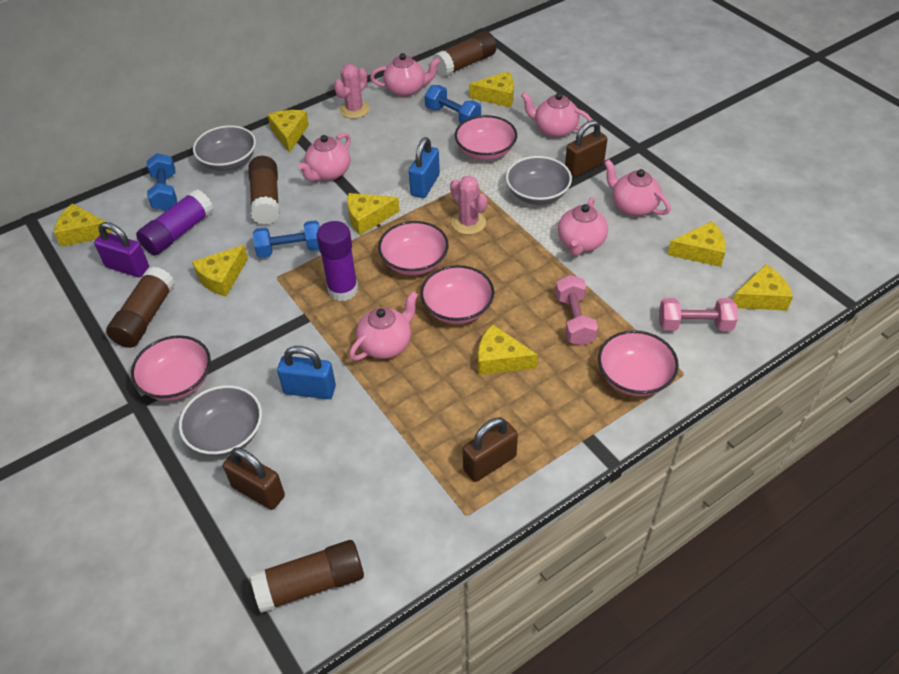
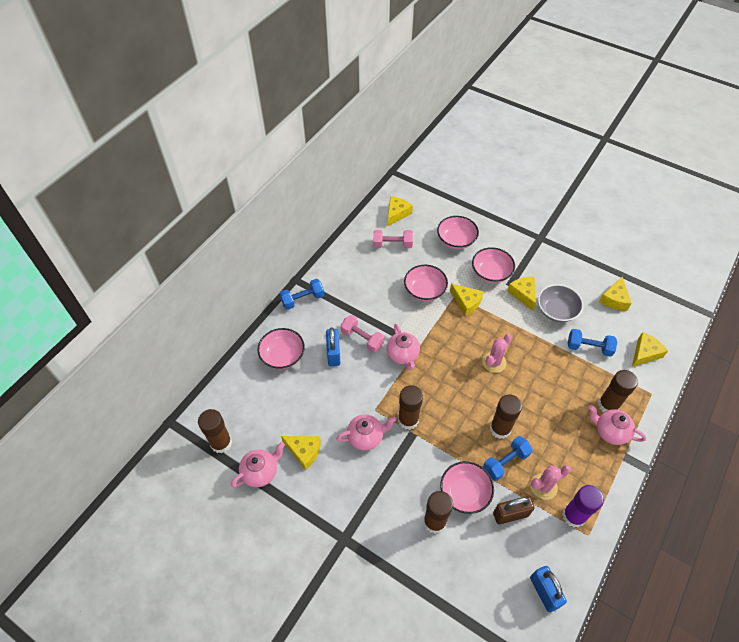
brown glue stick: [106,267,175,348] [248,156,280,225] [250,540,364,613] [433,31,497,77] = 4 -> [198,409,232,453] [398,385,423,430] [423,491,453,533] [490,395,522,439] [598,370,638,412] = 5
brown padlock: [223,447,285,510] [463,417,518,482] [565,120,607,177] = 3 -> [493,496,534,524] = 1
grey bowl: [179,385,262,456] [193,125,256,171] [506,156,572,205] = 3 -> [538,284,583,322] = 1
pink teapot: [298,133,351,181] [349,291,418,361] [370,53,440,97] [521,92,592,138] [558,197,608,256] [604,160,671,216] = 6 -> [231,442,285,487] [336,414,397,451] [386,324,420,370] [588,405,646,445] = 4
purple glue stick: [136,189,214,255] [317,221,358,301] = 2 -> [562,485,604,528] = 1
purple padlock: [94,222,149,278] = 1 -> none = 0
yellow cheese: [54,203,112,247] [192,245,248,296] [267,110,309,153] [347,193,400,235] [469,71,514,108] [478,324,538,375] [667,221,726,267] [733,264,793,311] = 8 -> [281,436,321,470] [388,196,413,226] [450,284,484,316] [507,277,536,311] [599,276,632,311] [632,332,668,367] = 6

